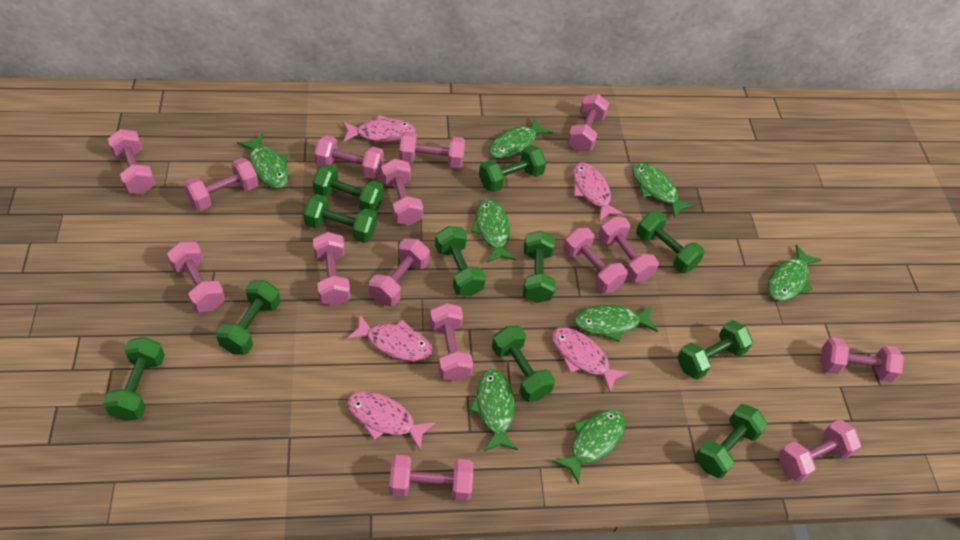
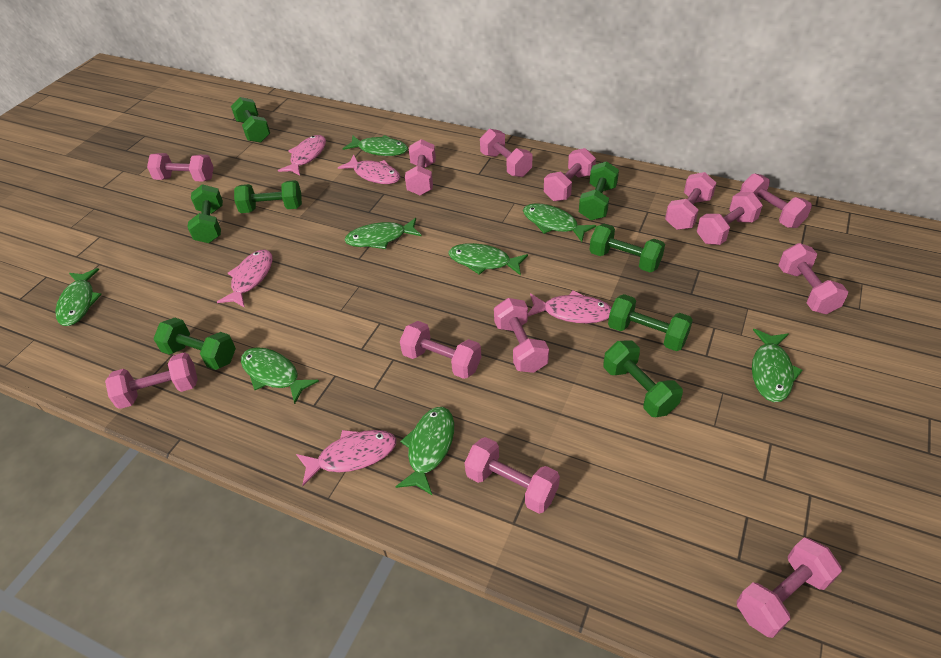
green dumbbell: [103,337,165,421] [216,280,281,355] [304,194,377,243] [313,164,384,211] [435,226,486,296] [479,145,546,192] [492,326,555,402] [523,231,555,303] [636,211,705,273] [677,320,753,380] [695,404,768,478] = 11 -> [154,318,236,370] [187,184,223,243] [231,97,270,143] [234,180,302,213] [579,161,619,220] [589,224,665,272] [603,340,683,417] [608,294,693,351] = 8
pink dumbbell: [108,129,155,194] [167,242,225,312] [184,158,258,211] [313,232,350,306] [314,135,384,179] [369,238,430,306] [381,158,423,226] [389,455,473,501] [399,131,465,168] [430,303,473,382] [563,227,628,293] [567,94,609,152] [598,216,659,282] [778,419,861,482] [821,337,904,382] = 15 -> [105,352,198,409] [147,153,214,182] [400,321,481,379] [405,139,436,196] [465,437,560,514] [480,129,532,177] [494,298,549,373] [544,148,596,201] [665,172,716,230] [697,192,763,245] [737,537,842,638] [740,173,812,228] [778,243,848,314] = 13

